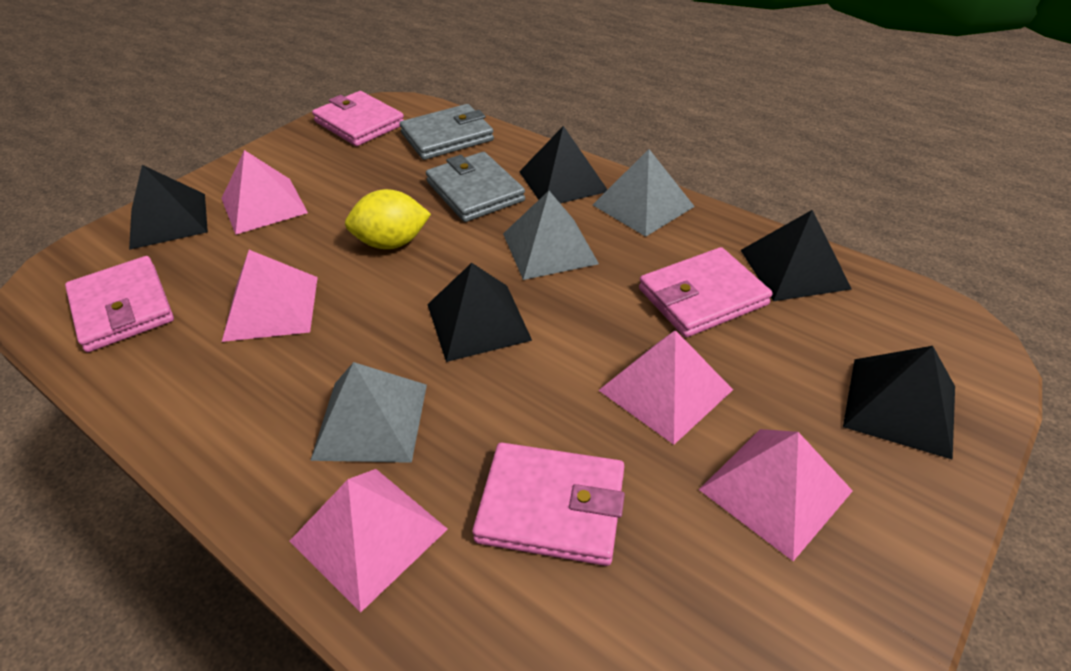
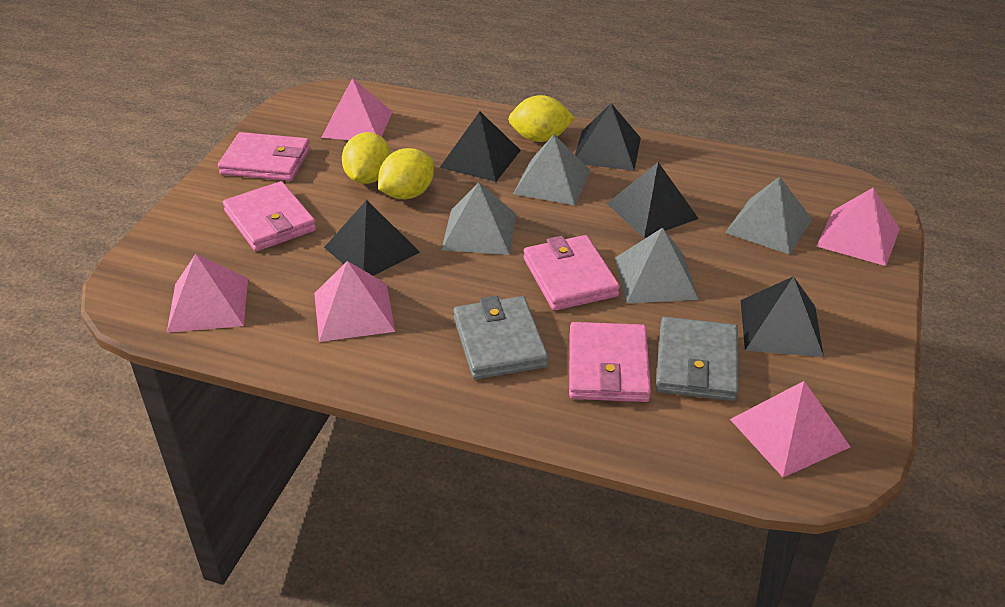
grey pyramid: [310,362,427,463] [503,191,599,280] [593,149,695,237] = 3 -> [441,182,516,255] [513,134,591,205] [615,228,699,303] [725,177,812,255] = 4
yellow lemon: [345,189,431,249] = 1 -> [342,132,391,184] [378,148,434,199] [508,95,575,142] = 3

